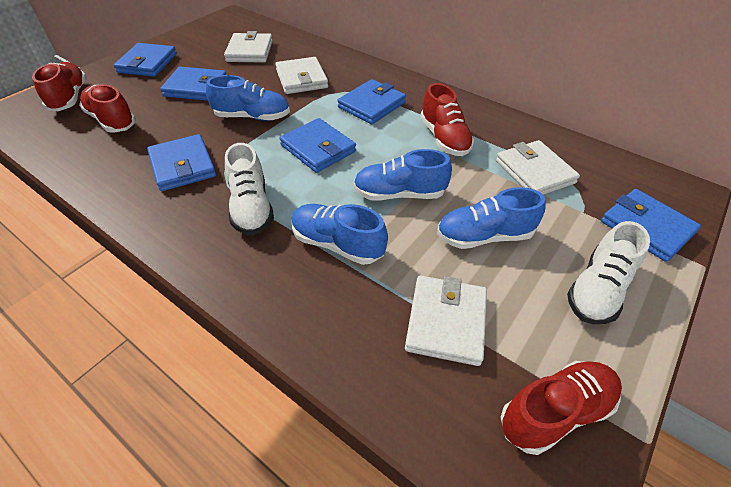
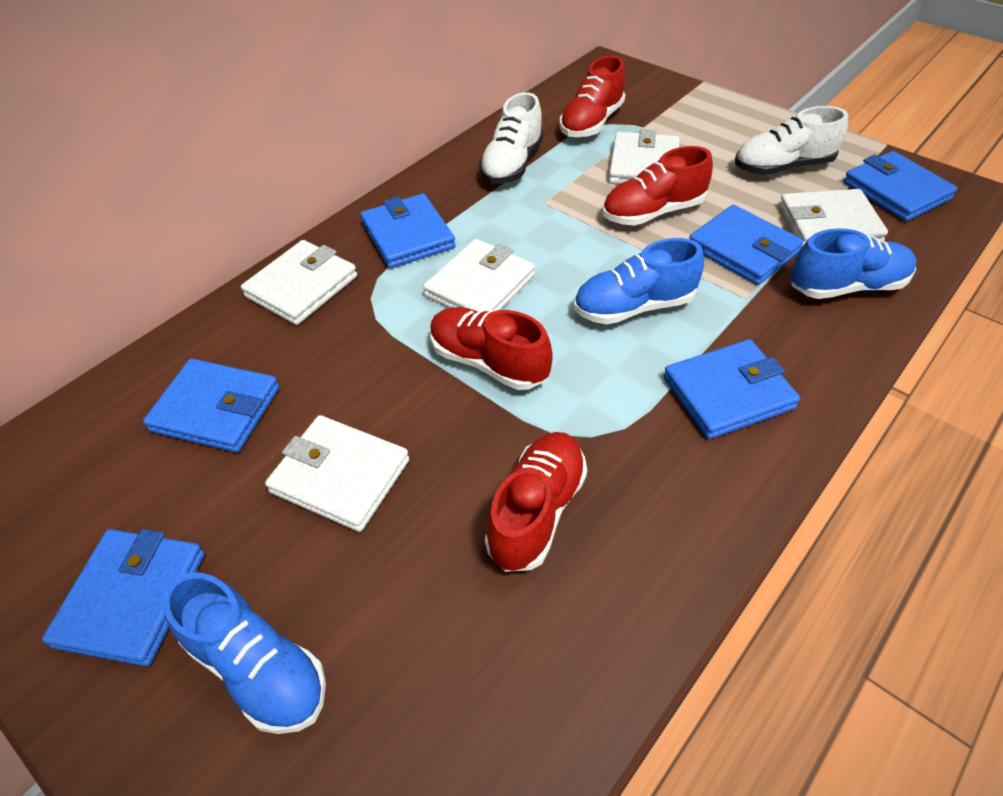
blue shoe: [206,75,290,121] [291,204,388,265] [353,149,452,201] [437,187,546,249] = 4 -> [162,572,326,734] [574,238,704,324] [791,228,917,299] = 3
white wallet: [224,31,273,63] [275,57,328,94] [405,276,487,366] [496,140,580,195] = 4 -> [241,240,357,325] [265,415,409,532] [423,239,535,312] [609,129,680,184] [779,189,888,248] = 5

